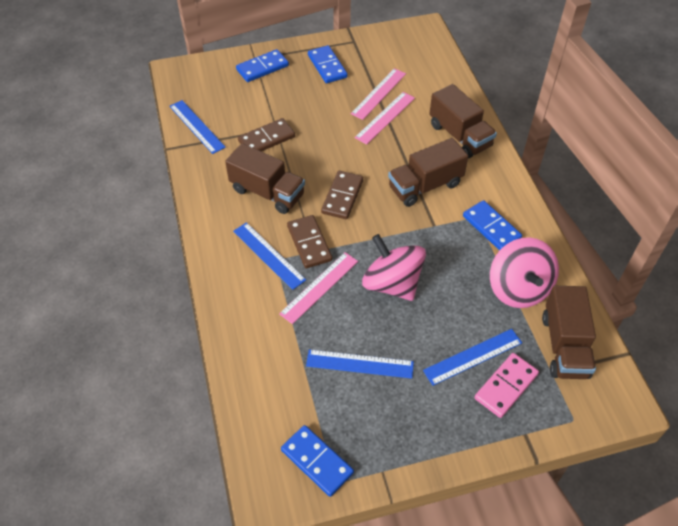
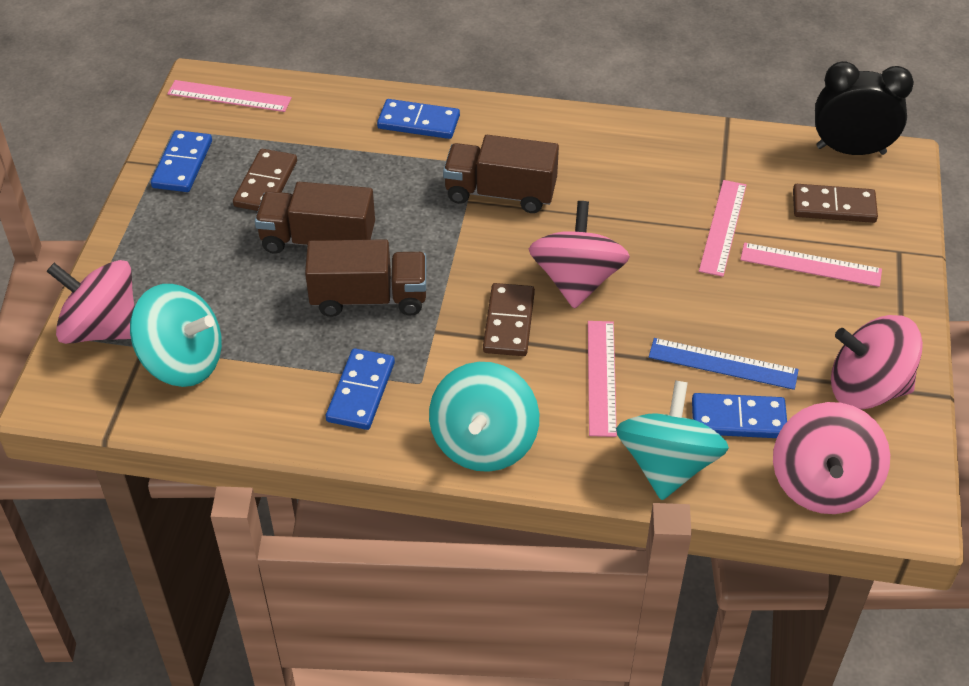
black clock: none = 0 -> [815,61,914,155] = 1
blue ruler: [169,100,226,154] [233,222,306,290] [306,349,414,379] [423,329,522,386] = 4 -> [649,338,799,390] = 1
brown truck: [225,143,305,214] [388,138,468,207] [429,84,497,158] [542,286,596,379] = 4 -> [255,182,375,254] [305,239,426,317] [443,135,559,213] = 3
pink domino: [474,353,539,418] = 1 -> none = 0
pink ruler: [279,252,358,324] [351,68,406,120] [355,92,415,145] = 3 -> [167,80,292,112] [588,321,617,437] [699,180,746,277] [740,243,882,287] = 4
pink spinning top: [362,234,426,301] [490,237,559,308] = 2 -> [46,260,135,344] [529,201,630,309] [773,402,890,514] [831,315,923,410] = 4
turquoise spinning top: none = 0 -> [130,284,222,387] [429,362,539,472] [616,380,729,500] = 3

